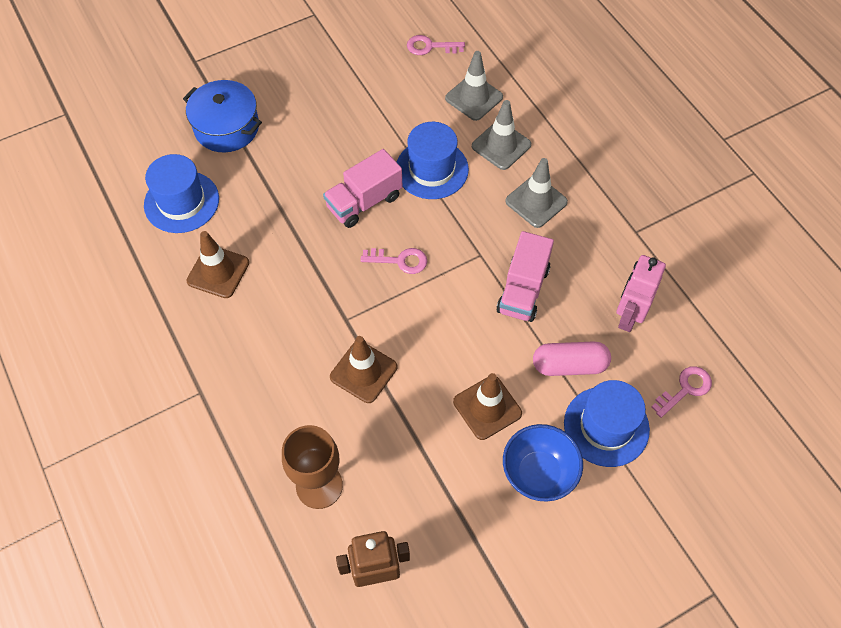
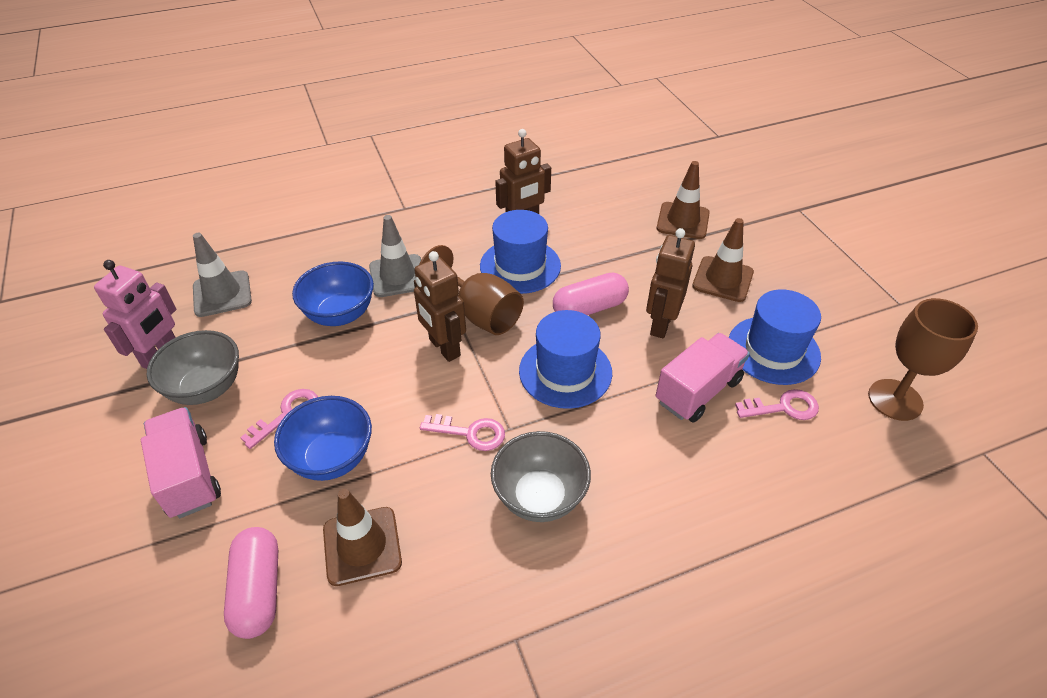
blue bowl: [503,424,583,502] = 1 -> [274,396,372,481] [292,261,374,326] = 2
blue pot: [183,80,262,152] = 1 -> none = 0
brown goblet: [282,425,343,509] = 1 -> [419,245,524,335] [868,298,978,421] = 2
brown robot: [336,531,410,587] = 1 -> [414,251,466,362] [495,129,551,214] [646,228,695,338] = 3
grey bowl: none = 0 -> [147,330,239,405] [491,431,591,522] = 2
grey traffic cone: [445,51,503,121] [472,100,531,170] [505,158,568,228] = 3 -> [193,233,252,317] [369,215,421,297] = 2
pink capsule: [533,342,611,376] = 1 -> [224,527,278,639] [553,272,629,315] = 2

